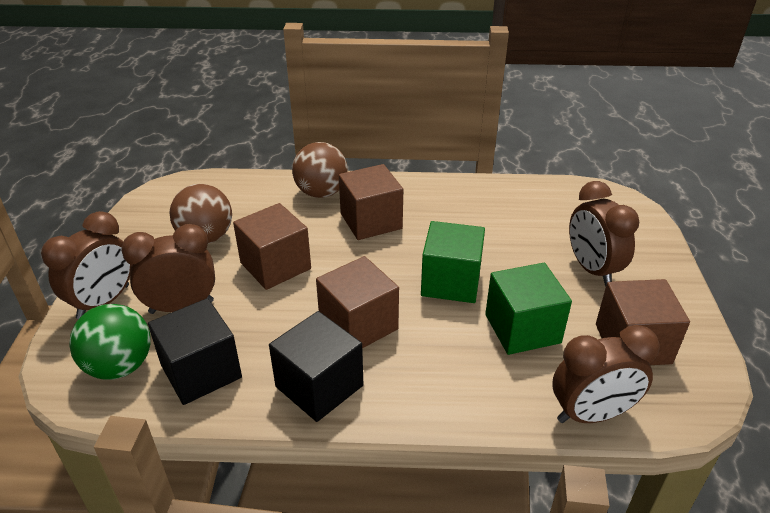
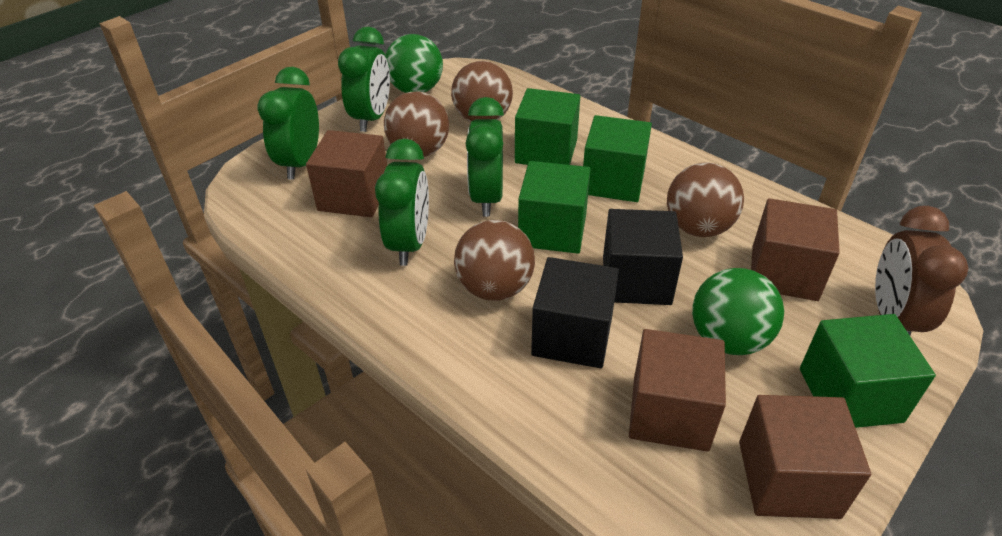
brown ball: [169,184,232,243] [292,142,348,198] = 2 -> [384,91,449,157] [451,61,513,122] [454,220,535,301] [667,163,744,237] = 4
brown clock: [41,211,131,319] [121,224,215,314] [552,325,660,423] [569,181,639,286] = 4 -> [875,206,968,335] = 1
green ball: [69,304,151,380] = 1 -> [386,34,443,93] [692,268,784,355] = 2
green clock: none = 0 -> [258,67,319,180] [338,27,390,132] [375,139,429,266] [465,97,504,217] = 4
green cube: [421,221,485,303] [485,263,572,355] = 2 -> [515,88,580,165] [518,161,590,254] [583,115,652,202] [800,314,936,428] = 4

